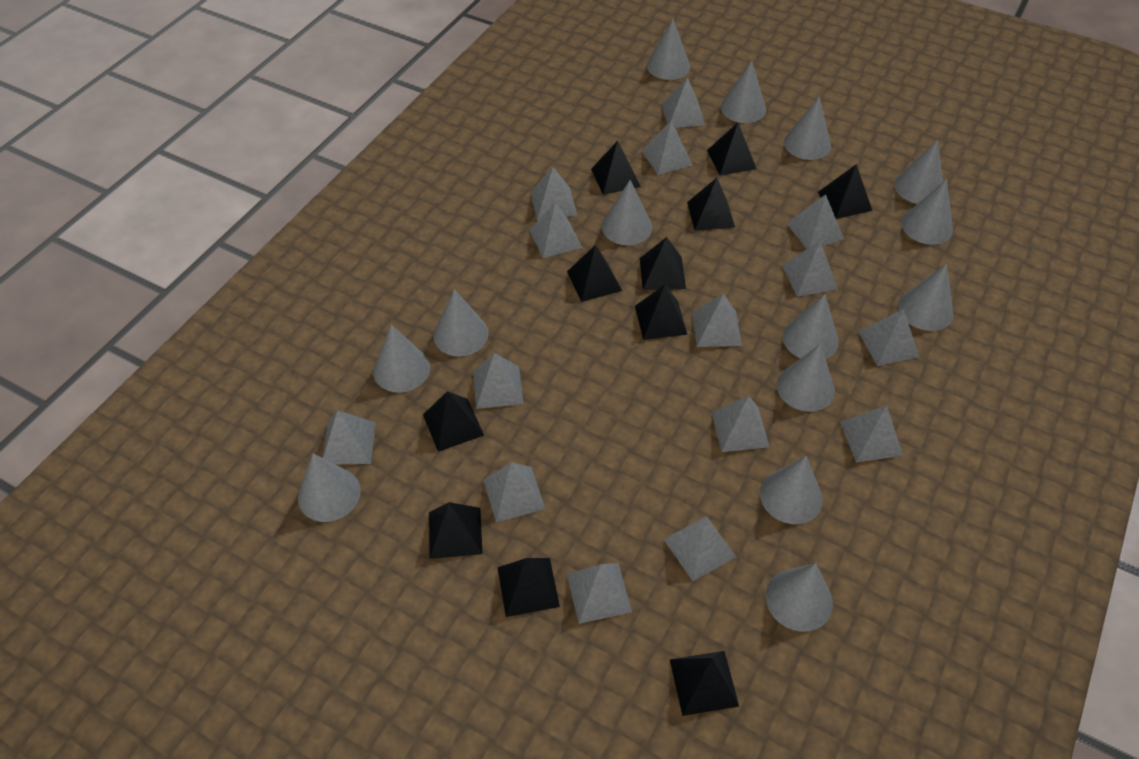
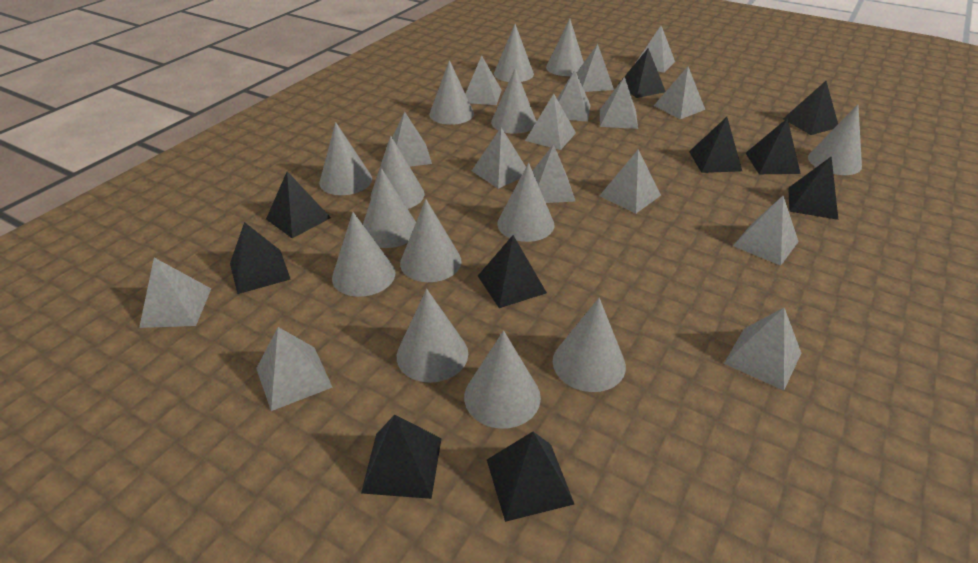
black pyramid: [423,391,484,452] [429,502,483,559] [497,558,560,617] [567,245,622,302] [591,141,641,195] [635,285,687,340] [640,237,686,290] [670,651,739,716] [687,178,735,231] [707,123,757,176] [818,164,872,219] = 11 -> [230,222,291,294] [266,171,331,238] [361,415,442,499] [478,235,547,308] [487,432,574,522] [618,48,666,98] [689,117,742,173] [746,118,801,174] [783,81,838,135] [788,156,838,220] = 10

